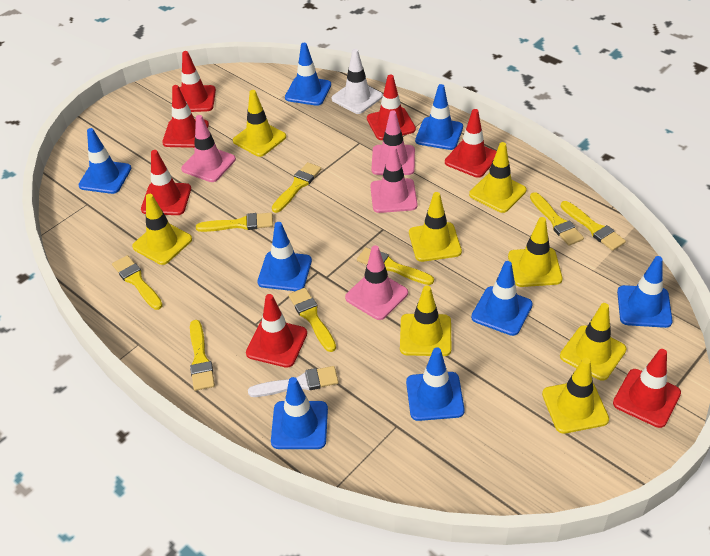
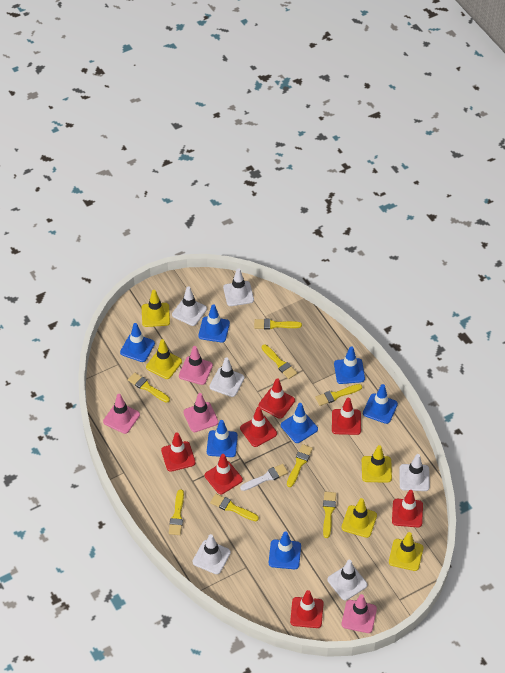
blue traffic cone: [78,128,131,194] [258,222,312,291] [271,377,328,449] [285,43,331,106] [406,347,465,421] [415,84,463,150] [471,261,533,336] [617,256,673,328] = 8 -> [120,323,155,362] [198,304,230,343] [207,420,238,457] [269,532,301,569] [281,403,318,443] [334,346,365,384] [363,384,398,424] = 7
white traffic cone: [332,49,383,114] = 1 -> [172,286,207,326] [192,534,231,575] [209,357,245,397] [223,268,254,306] [327,560,367,600] [399,454,430,491] = 6
yellow traffic cone: [132,194,192,265] [233,90,286,157] [400,285,451,356] [409,192,462,262] [469,142,526,213] [508,217,563,287] [542,358,609,434] [560,303,626,380] = 8 -> [142,290,170,327] [146,339,182,379] [342,498,377,538] [362,445,392,482] [389,532,423,571] = 5

